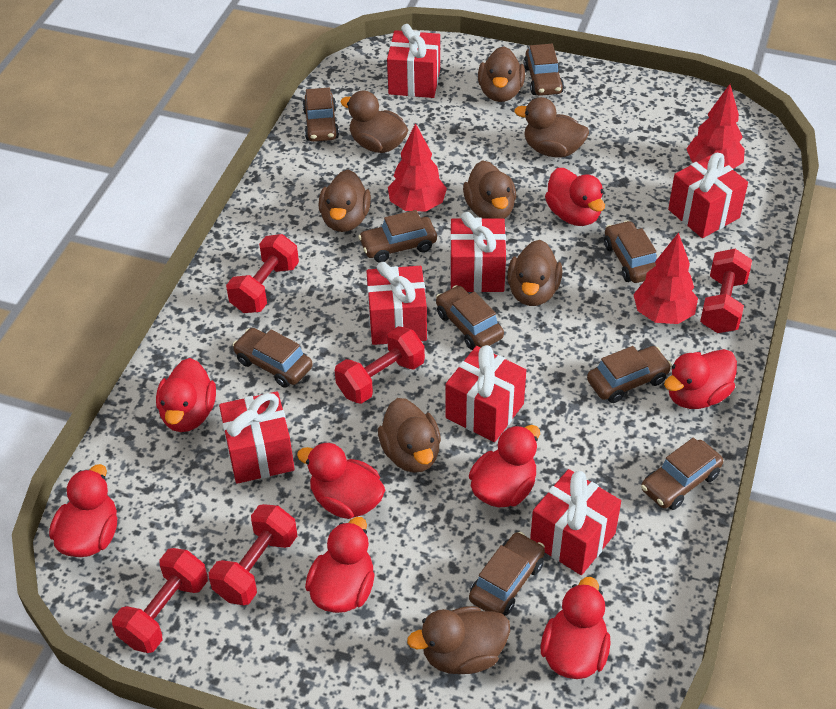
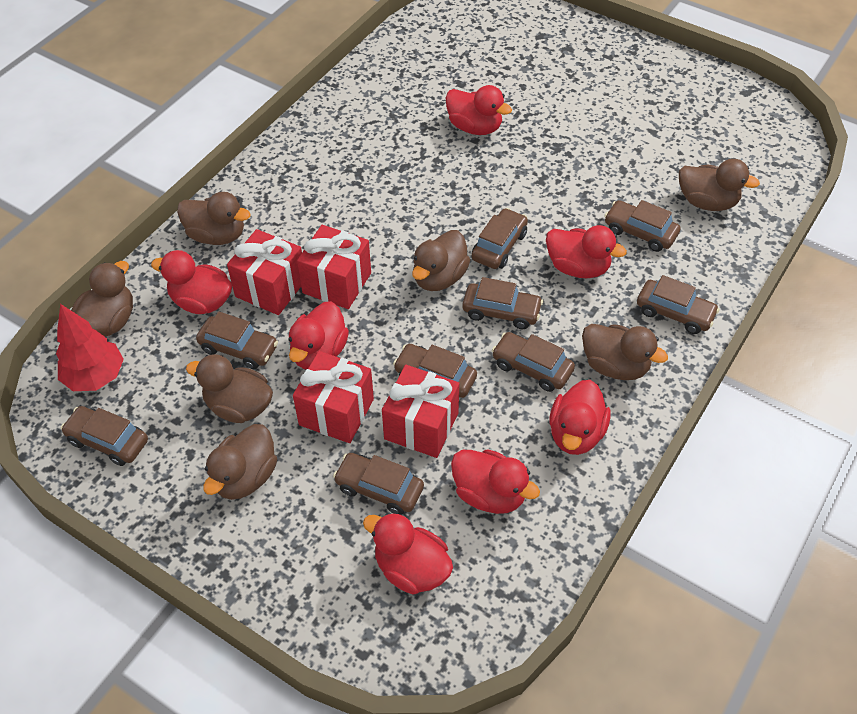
brown duck: [318,170,371,232] [340,90,408,153] [378,398,441,473] [407,606,510,674] [463,160,516,219] [478,46,525,102] [507,240,562,306] [514,97,589,158] = 8 -> [71,261,133,336] [177,192,251,245] [186,354,273,423] [203,424,277,500] [412,230,470,291] [582,324,668,380] [679,159,760,211] = 7
red duck: [49,464,117,557] [156,358,216,432] [297,442,385,519] [305,517,375,613] [469,425,540,507] [541,577,611,679] [545,168,605,226] [664,349,737,409] = 8 -> [151,250,232,314] [289,301,349,369] [363,512,453,594] [445,85,512,135] [451,449,540,514] [546,225,627,278] [549,380,611,455] = 7
red dumbbell: [112,548,208,653] [209,504,297,605] [226,234,299,313] [335,326,425,404] [700,249,752,333] = 5 -> none = 0
red gift: [219,391,295,484] [367,262,427,345] [387,24,440,98] [446,345,526,442] [450,212,506,292] [530,469,621,575] [668,153,748,238] = 7 -> [227,229,302,315] [293,351,374,443] [297,225,371,309] [382,365,460,458] = 4
red tree: [388,123,447,211] [633,232,698,324] [686,84,745,169] = 3 -> [56,304,124,391] = 1

